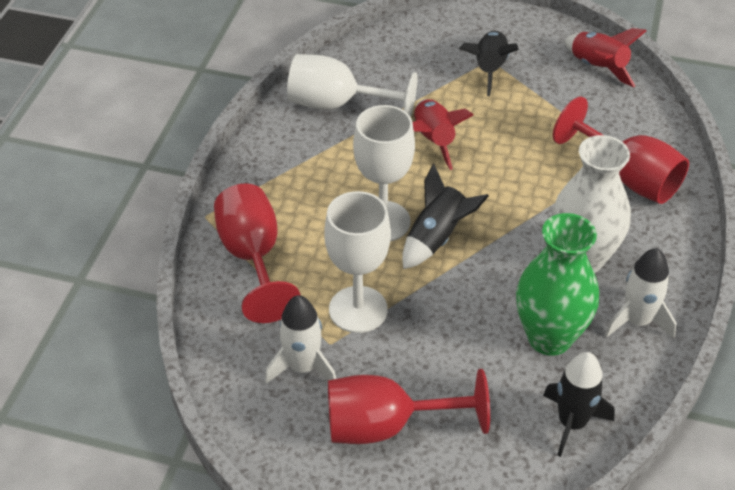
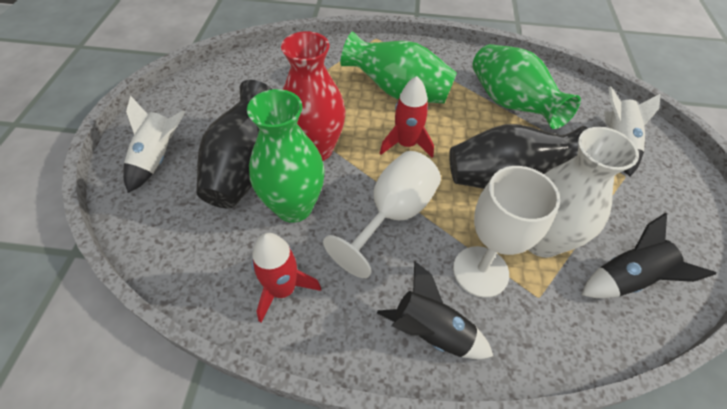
black rocket: [402,164,489,269] [459,31,519,96] [543,352,615,457] = 3 -> [377,261,493,359] [582,213,716,298] = 2
black vase: none = 0 -> [196,80,272,209] [449,124,588,189] = 2
green vase: [516,213,599,356] = 1 -> [247,89,325,223] [340,31,457,103] [472,44,581,129] = 3
red goblet: [214,183,301,323] [328,369,490,444] [553,97,689,204] = 3 -> none = 0
red vase: none = 0 -> [281,31,345,161] = 1
white goblet: [287,54,417,117] [325,191,391,333] [353,105,415,241] = 3 -> [323,151,441,278] [453,166,560,298] = 2

